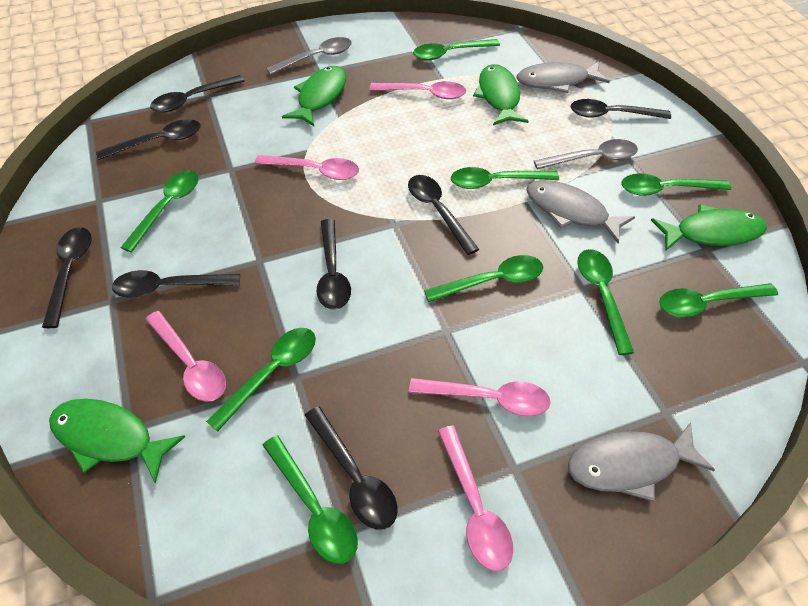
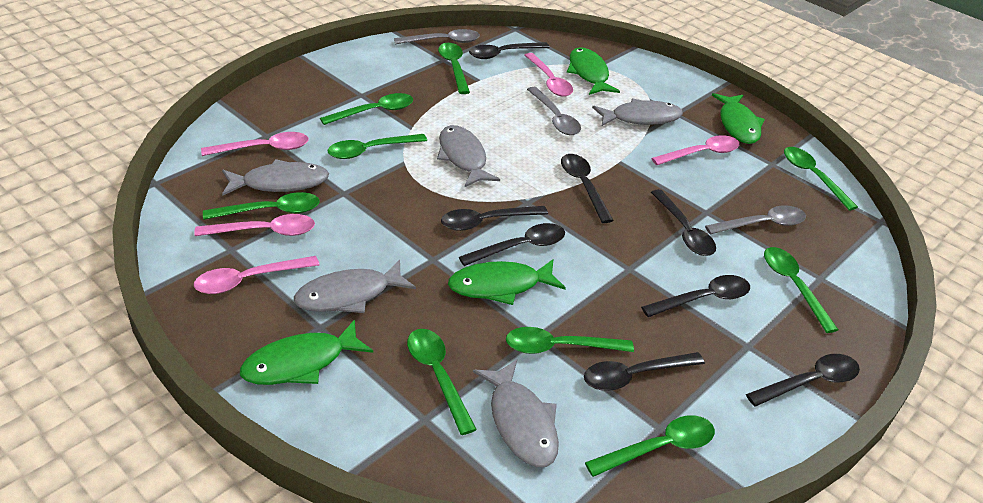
grey fish: [517,62,610,93] [526,180,635,243] [568,422,715,502] = 3 -> [222,159,329,196] [294,260,416,313] [437,125,500,187] [473,360,559,467] [592,99,683,126] = 5
grey spoon: [266,37,352,75] [534,139,638,170] = 2 -> [394,29,480,44] [527,87,581,135] [705,205,806,235] = 3

